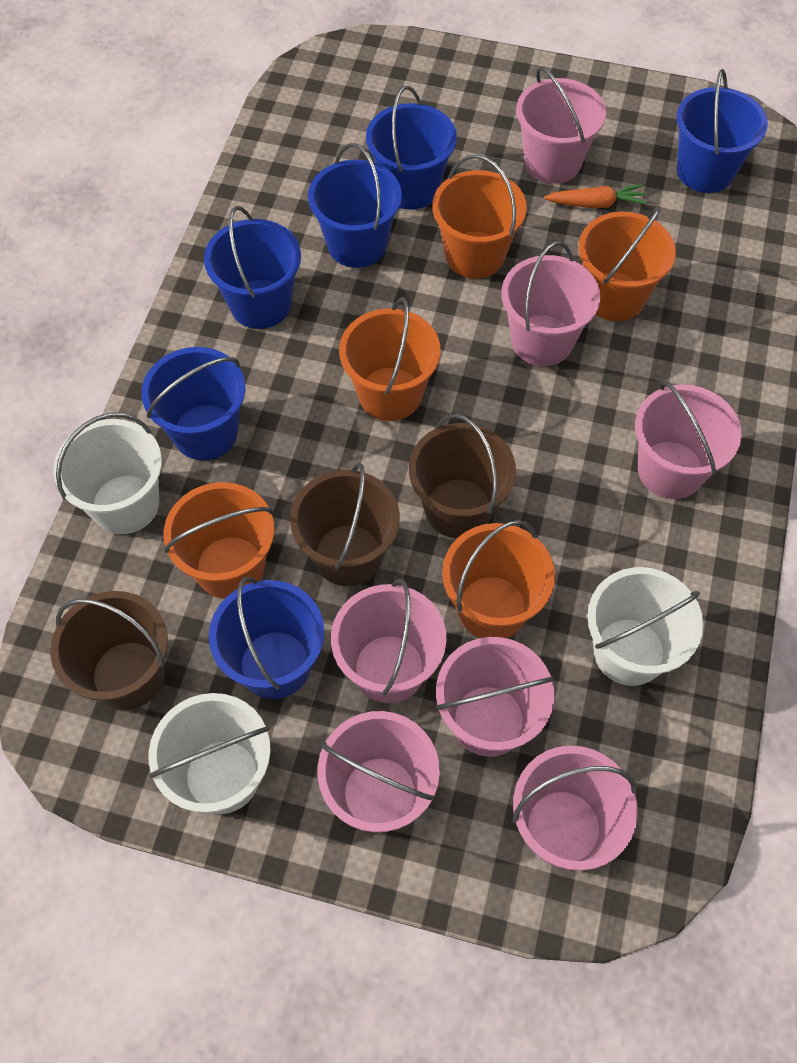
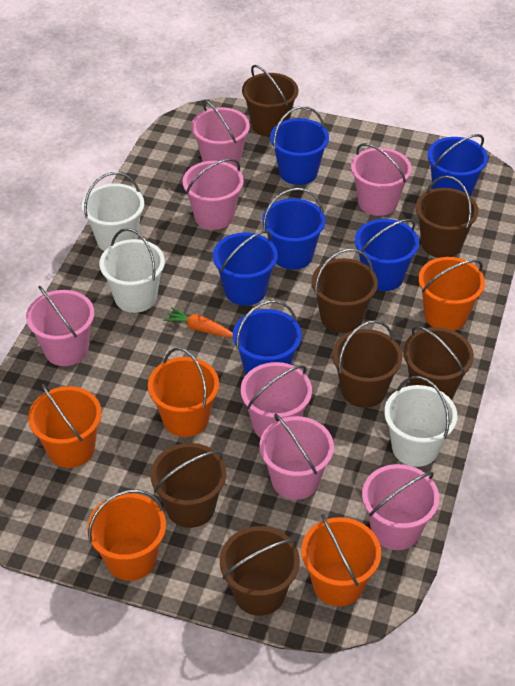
brown bucket: [51,591,168,710] [290,463,400,586] [409,413,516,538] = 3 -> [151,443,226,528] [220,526,300,616] [242,65,298,137] [312,249,378,333] [332,320,402,408] [403,326,474,399] [416,176,478,258] = 7

